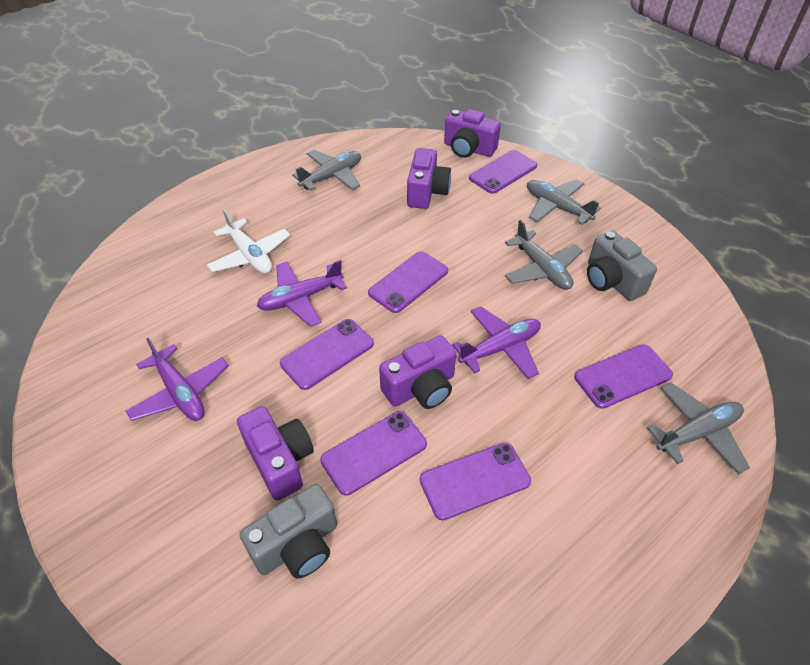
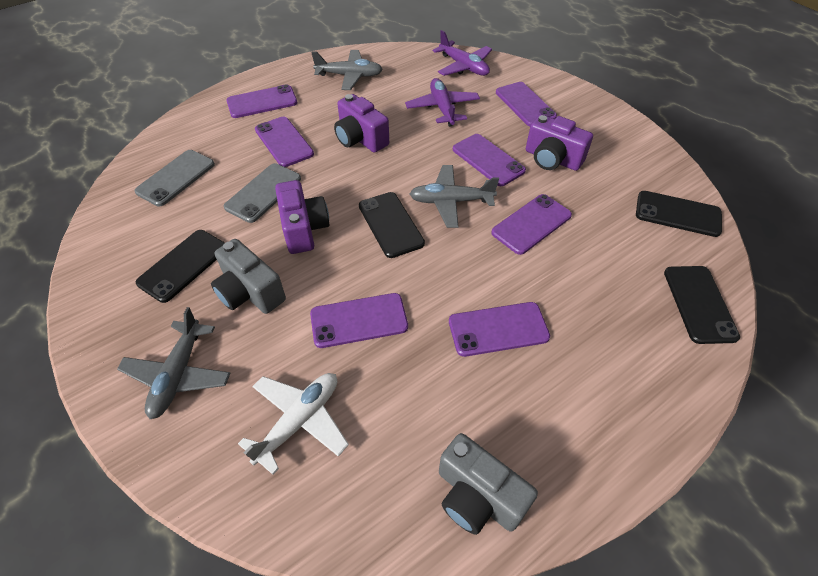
black phone: none = 0 -> [136,230,225,303] [359,192,425,258] [636,191,722,237] [664,266,740,344] = 4
grey phone: none = 0 -> [134,150,215,206] [224,163,301,223] = 2
grey plane: [292,150,361,191] [505,220,583,290] [527,179,601,225] [647,383,750,474] = 4 -> [117,307,230,419] [311,50,383,90] [410,165,499,228] = 3
purple camera: [237,406,314,501] [379,335,456,409] [407,148,451,209] [444,109,501,158] = 4 -> [275,180,330,254] [334,94,389,153] [526,115,593,171] = 3
purple phone: [280,319,374,390] [320,411,427,496] [368,251,448,313] [420,442,531,521] [469,150,537,194] [574,344,673,409] = 6 -> [226,84,297,118] [255,117,314,167] [310,293,408,348] [449,302,550,357] [453,134,526,186] [491,194,572,255] [496,82,557,126] = 7
purple plane: [126,338,229,421] [257,260,347,327] [452,306,541,379] = 3 -> [405,78,480,127] [432,30,492,76] = 2

